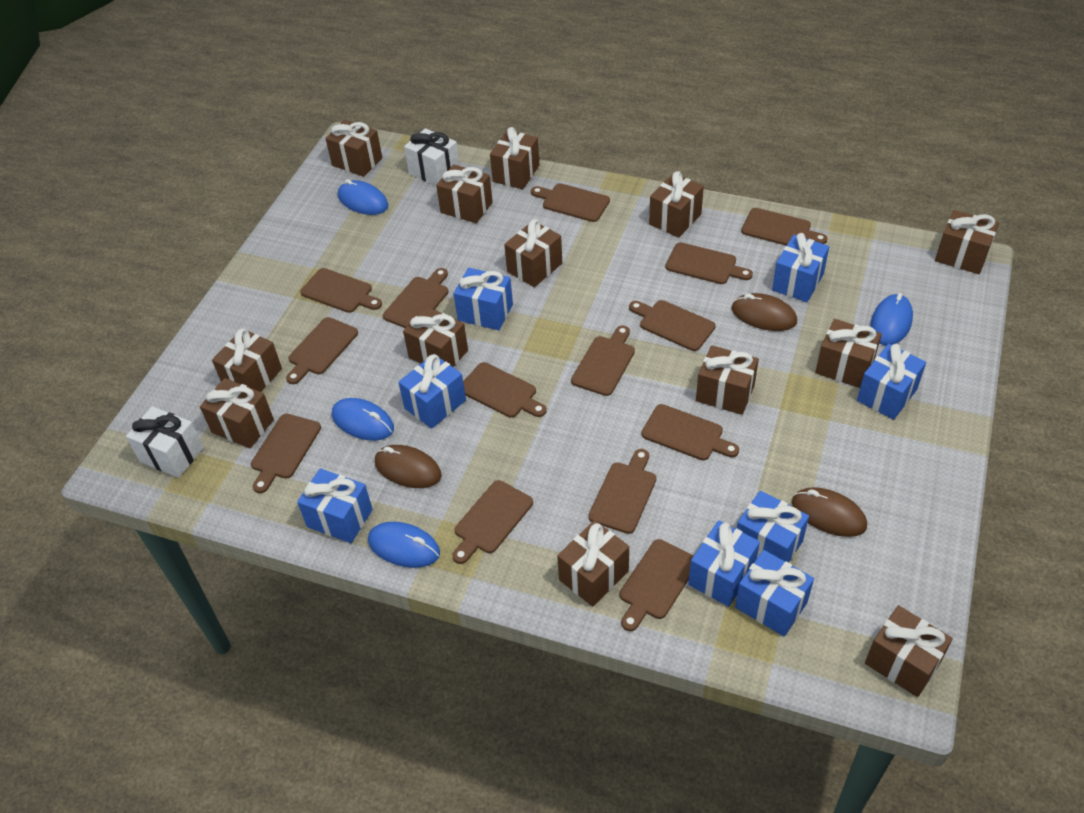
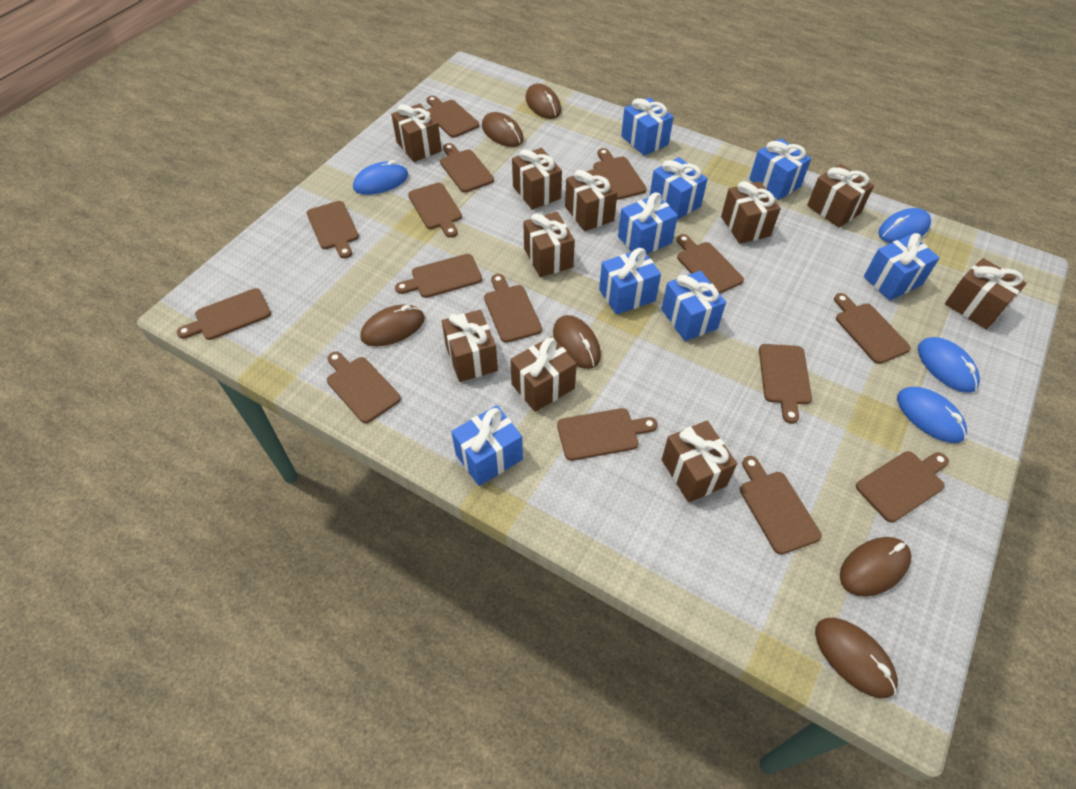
brown cutting board: [251,414,321,493] [286,317,358,384] [300,268,382,313] [383,268,448,328] [452,480,533,564] [463,362,547,418] [531,183,610,222] [571,325,635,396] [588,449,656,534] [620,539,694,631] [629,300,716,351] [641,404,739,460] [665,242,753,284] [741,208,827,246] = 14 -> [177,288,271,340] [307,201,359,258] [327,351,401,423] [395,254,482,298] [408,183,462,238] [427,96,479,138] [440,143,494,193] [484,274,542,343] [557,408,658,461] [593,148,647,200] [677,234,744,293] [740,456,822,555] [759,344,812,424] [834,293,911,364] [856,451,949,523] = 15
brown gift: [200,378,274,448] [212,328,282,392] [325,120,382,177] [403,306,468,367] [436,164,493,223] [490,127,539,189] [504,219,562,287] [557,520,629,607] [649,171,704,238] [696,345,759,415] [815,319,882,388] [865,605,953,697] [935,210,999,274] = 13 -> [391,103,442,162] [442,310,498,382] [510,336,577,412] [512,148,562,210] [523,212,575,277] [565,168,617,231] [662,421,737,502] [721,181,781,244] [807,164,874,227] [945,258,1027,329] = 10
brown mouse: [375,445,442,488] [732,293,797,331] [792,487,867,537] = 3 -> [360,305,425,346] [482,112,524,147] [526,83,561,119] [553,315,601,369] [815,618,898,699] [840,537,911,597] = 6
white gift: [126,406,204,478] [404,128,460,186] = 2 -> none = 0

